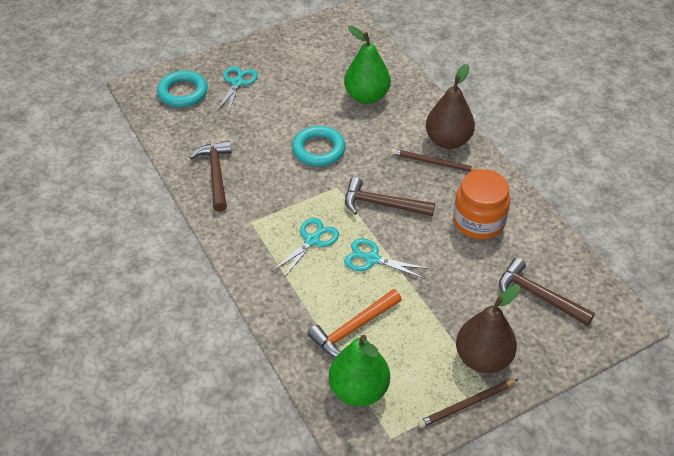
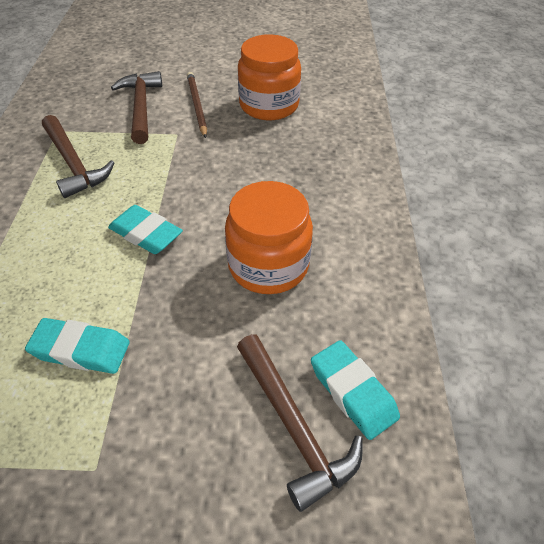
brown pear: [426,64,475,149] [456,285,520,373] = 2 -> none = 0
brown pencil: [391,149,479,172] [418,379,519,428] = 2 -> [187,72,207,138] = 1
green pear: [329,335,390,406] [344,26,391,104] = 2 -> none = 0
orange hammer: [308,289,402,358] = 1 -> none = 0
orange jar: [453,169,510,239] = 1 -> [225,181,313,294] [238,34,301,120] = 2
turquoise eraser: none = 0 -> [25,318,130,374] [108,205,183,254] [311,340,400,440] = 3
turquoise ring: [157,70,208,107] [292,126,345,166] = 2 -> none = 0
turquoise scissors: [216,66,258,114] [273,218,339,279] [344,238,429,279] = 3 -> none = 0

